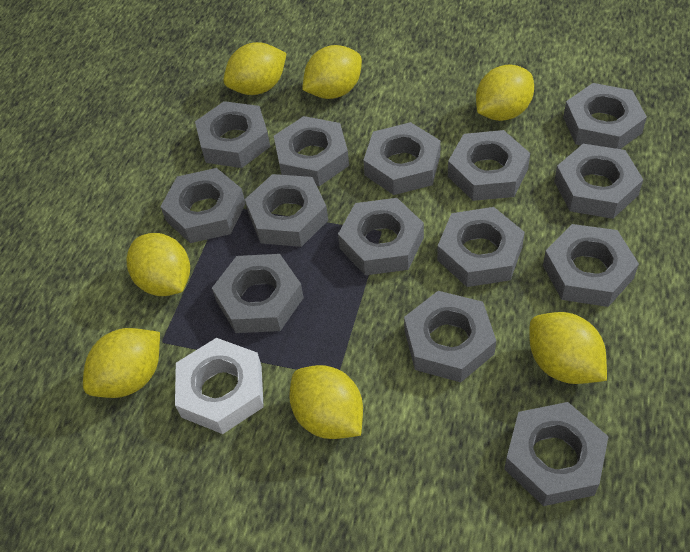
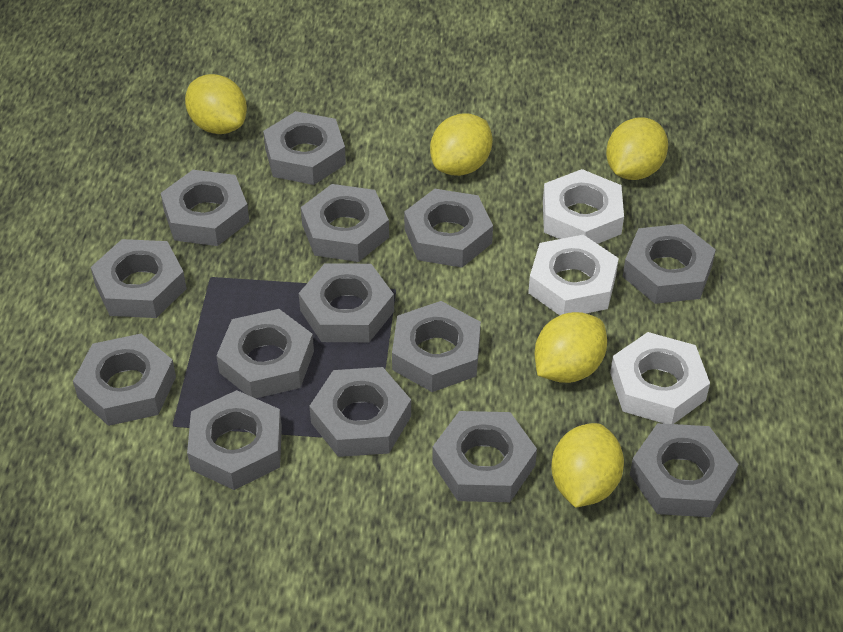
white nut: [175,338,264,434] = 1 -> [528,235,619,315] [543,169,624,244] [610,332,710,424] = 3
yellow lemon: [83,328,160,398] [127,233,190,296] [223,42,287,95] [289,365,363,439] [302,45,362,99] [476,65,534,121] [529,312,607,384] = 7 -> [185,74,247,134] [430,113,492,176] [535,312,607,383] [551,423,624,508] [606,117,668,180] = 5

